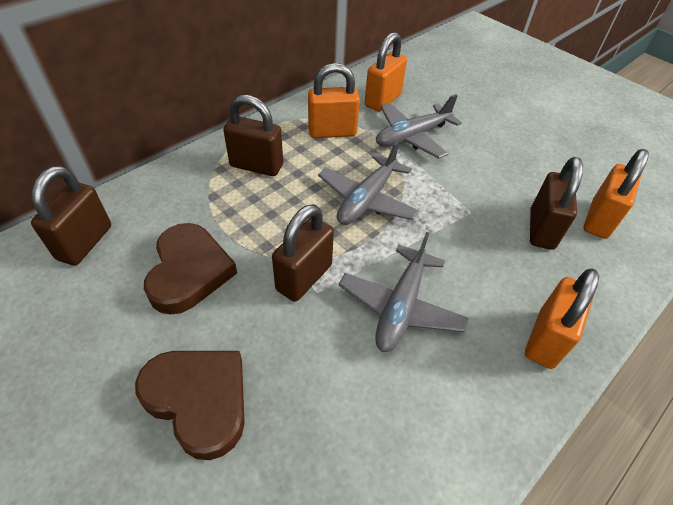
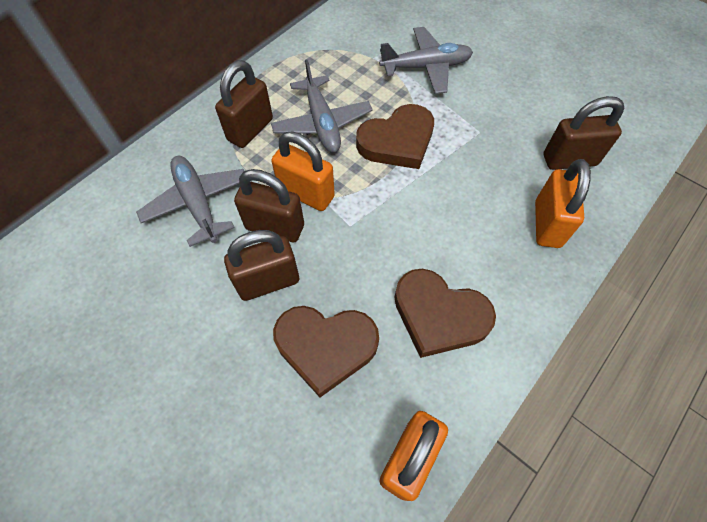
brown heart: [135,351,245,460] [144,223,237,315] = 2 -> [273,306,379,397] [356,104,434,169] [394,269,496,358] = 3
orange padlock: [308,63,360,138] [365,32,407,112] [525,268,599,369] [584,149,649,239] = 4 -> [271,131,335,211] [379,411,448,501] [535,159,591,248] = 3

